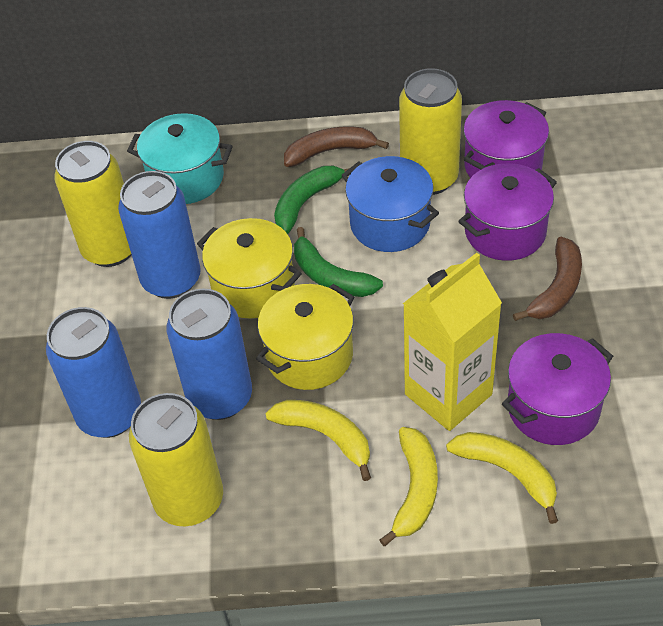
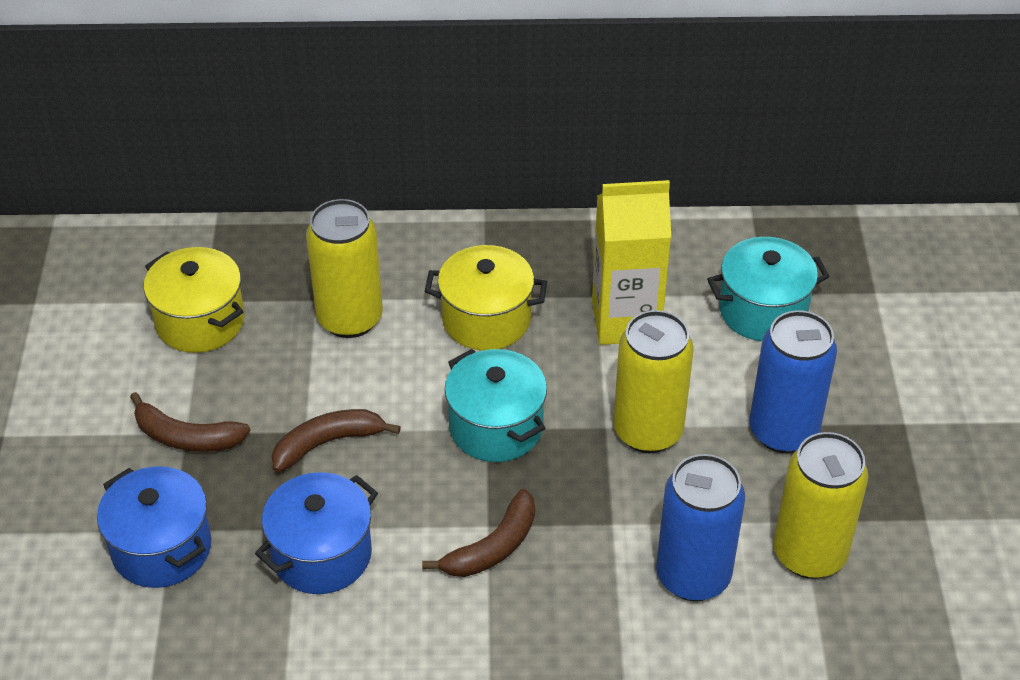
blue can: [46,307,141,438] [118,171,201,299] [167,288,252,420] = 3 -> [656,454,745,601] [749,310,837,453] = 2
blue pot: [341,156,439,252] = 1 -> [97,466,212,588] [255,472,378,594] = 2
brown banana: [284,127,389,167] [513,237,582,321] = 2 -> [130,392,251,452] [272,409,401,472] [422,489,535,577] = 3
green banana: [274,166,349,234] [294,227,383,297] = 2 -> none = 0
purple pot: [458,163,557,261] [463,100,549,178] [502,333,613,445] = 3 -> none = 0
turquoise pot: [127,113,233,204] = 1 -> [445,349,547,462] [707,237,830,341] = 2
yellow banana: [266,400,371,481] [380,427,438,546] [446,432,558,524] = 3 -> none = 0

